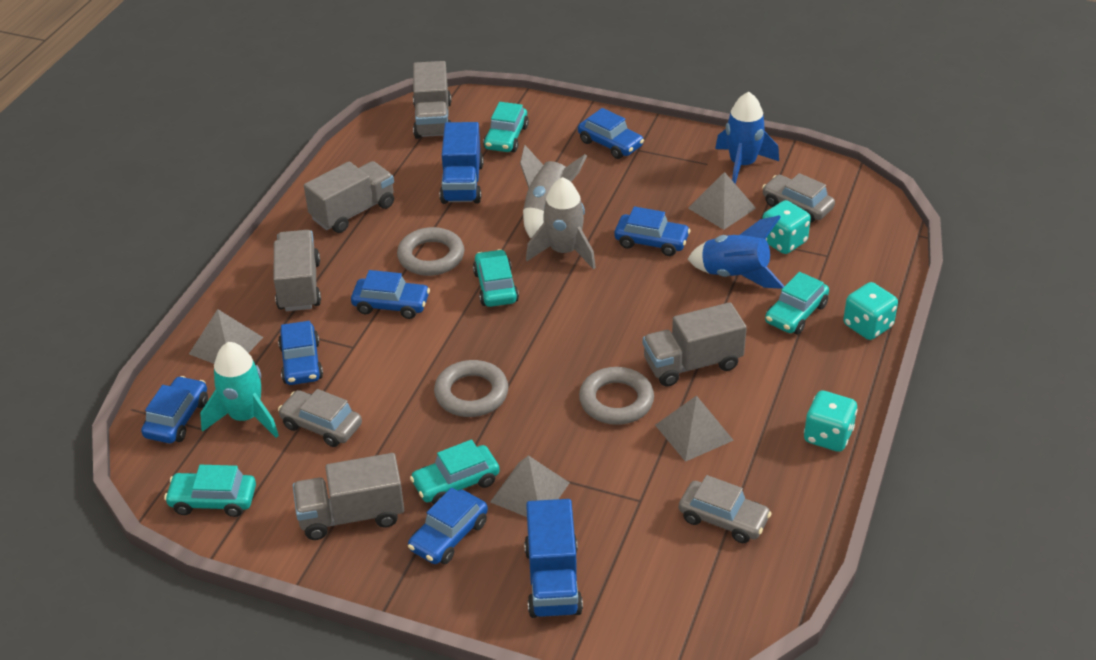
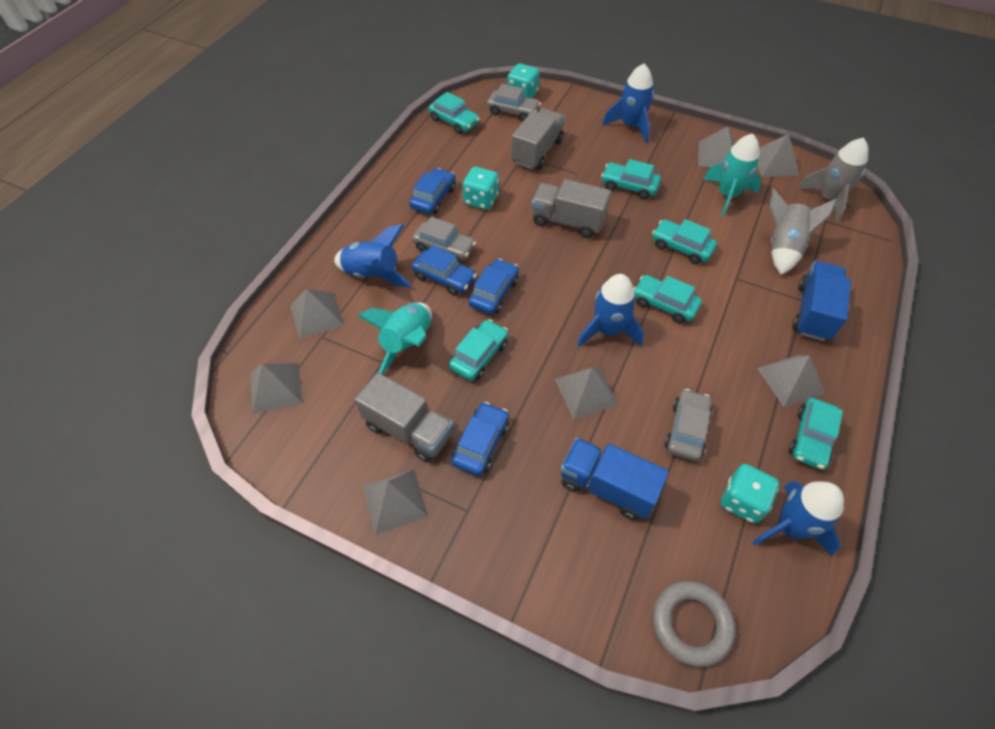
blue car: [141,376,208,443] [278,321,323,385] [351,270,430,319] [408,488,488,564] [578,108,644,159] [614,206,691,256] = 6 -> [409,168,456,214] [412,245,477,296] [452,402,509,476] [468,259,519,315] = 4
blue rocket: [688,215,784,289] [715,92,779,184] = 2 -> [334,224,412,287] [577,274,644,347] [602,64,654,143] [752,481,844,556] = 4
grey pyramid: [189,309,263,364] [490,455,570,517] [655,395,734,462] [688,172,756,230] = 4 -> [250,363,303,414] [290,288,344,339] [363,469,428,535] [555,366,618,419] [698,126,735,167] [757,134,799,177] [757,355,825,407] = 7
grey ring: [397,227,464,276] [434,360,509,417] [579,367,654,425] = 3 -> [653,581,735,667] = 1
grey truck: [273,230,321,311] [293,453,404,540] [304,161,394,233] [413,61,451,139] [643,302,747,387] = 5 -> [355,373,453,462] [511,108,565,170] [531,179,611,238] = 3
turquoise car: [164,465,256,517] [410,440,500,504] [473,249,519,307] [483,102,529,152] [765,272,829,334] = 5 -> [429,92,480,134] [449,319,508,381] [601,159,661,199] [634,275,702,324] [652,219,717,264] [789,398,843,470] = 6
turquoise rocket: [200,342,279,438] = 1 -> [357,303,432,374] [703,134,762,217] = 2

